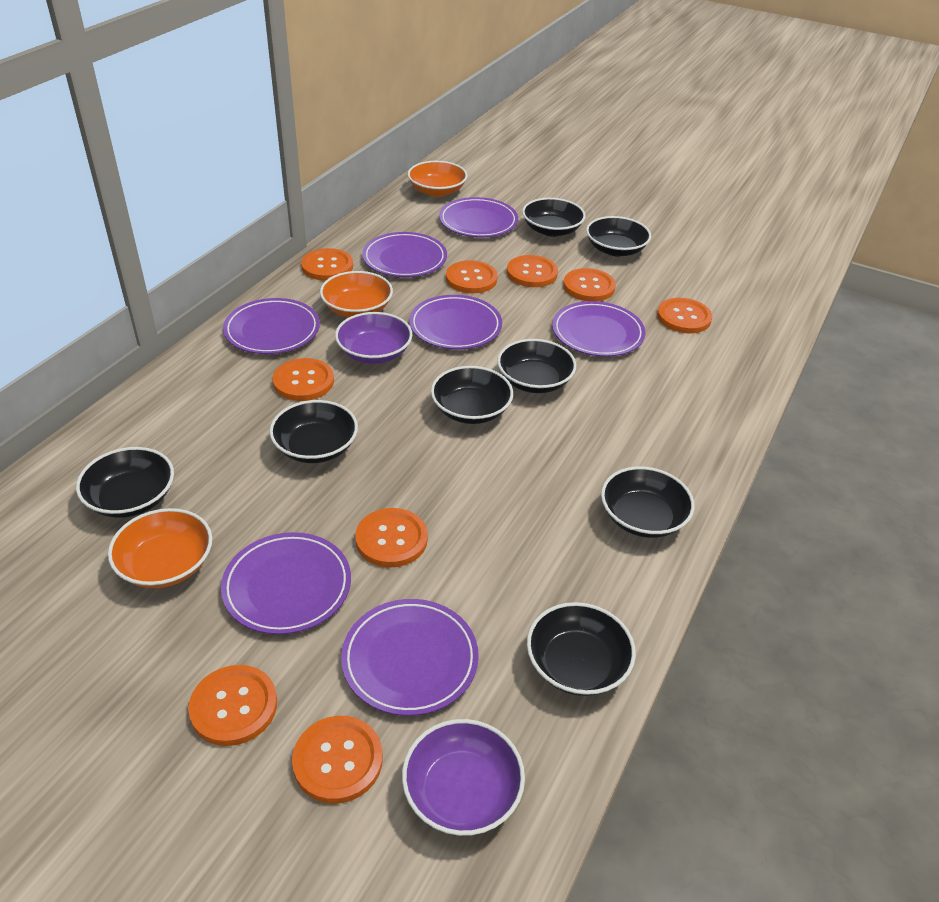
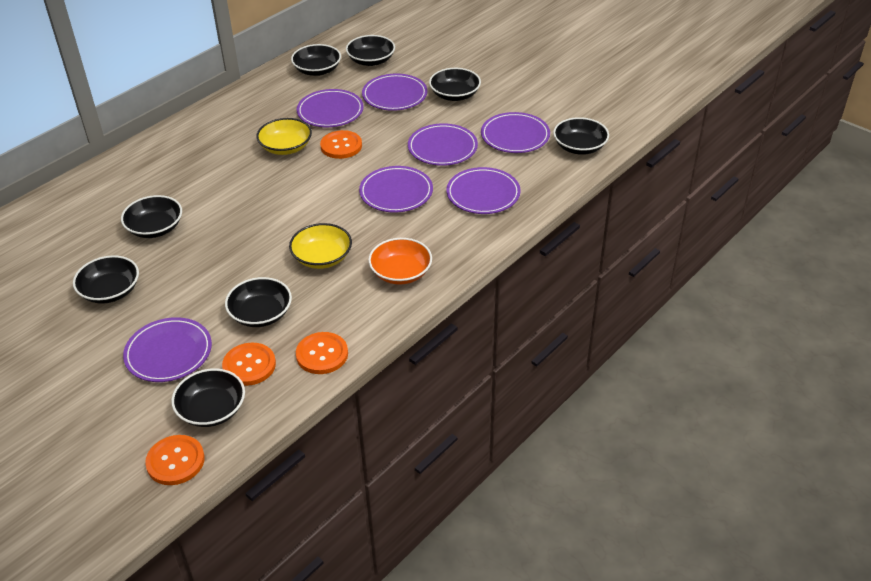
orange bowl: [108,508,212,588] [320,271,393,317] [408,161,467,197] = 3 -> [368,238,432,284] = 1
orange button: [188,665,277,746] [273,358,334,401] [292,716,383,804] [301,248,353,281] [355,508,428,568] [446,260,498,293] [507,255,558,287] [563,268,616,301] [657,298,712,333] = 9 -> [145,435,205,485] [222,343,276,386] [296,332,348,374] [320,130,362,159] = 4
purple bowl: [335,312,413,364] [402,719,525,836] = 2 -> none = 0
yellow bowl: none = 0 -> [256,118,312,155] [289,223,352,269] = 2

